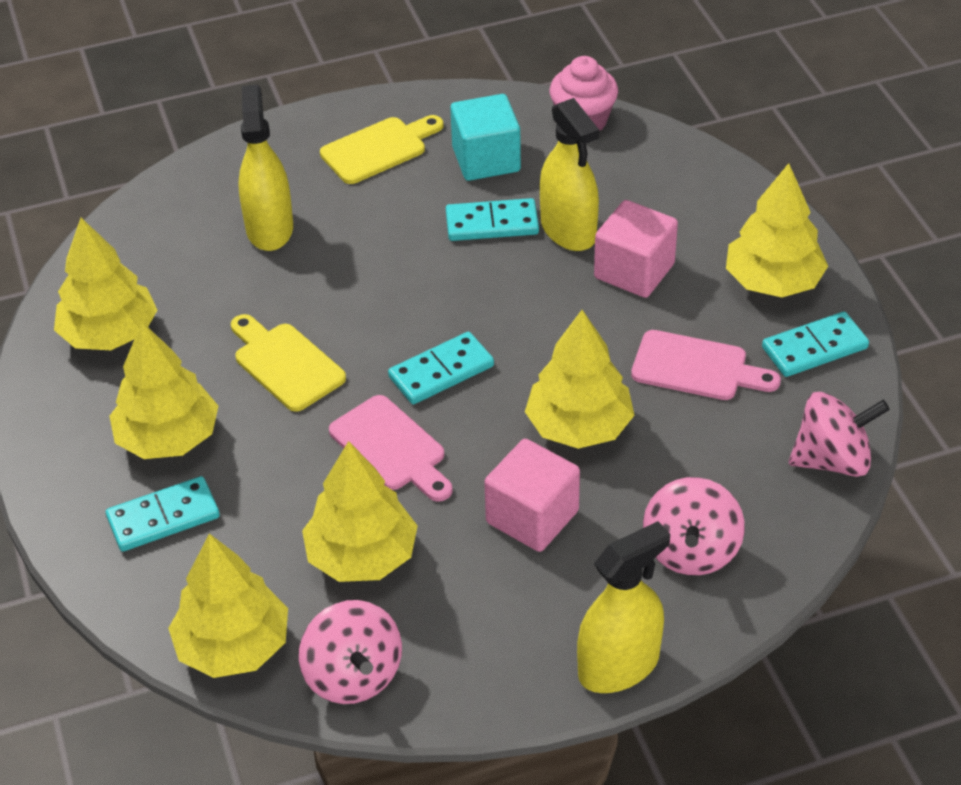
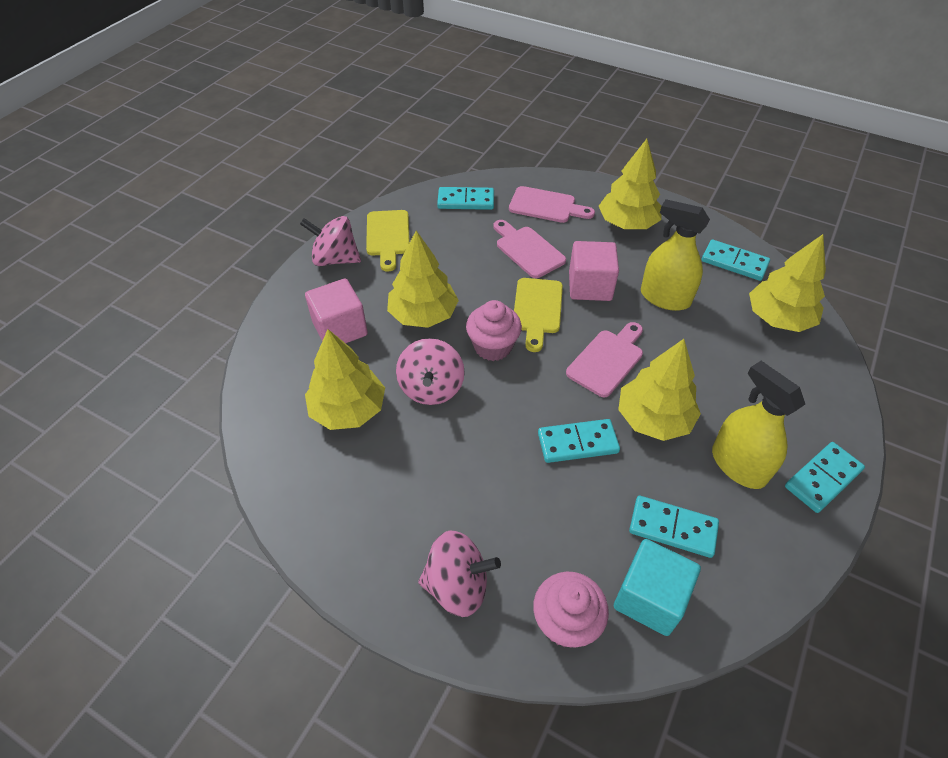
pink cupcake: [549,56,618,130] = 1 -> [466,300,522,361] [533,572,609,648] = 2
pink cutting board: [329,395,453,502] [631,330,781,400] = 2 -> [493,220,566,278] [509,186,595,223] [566,322,643,397] = 3
turquoise domino: [106,476,220,552] [388,332,494,404] [446,198,539,241] [762,312,869,377] = 4 -> [437,187,494,210] [538,419,620,463] [629,496,719,558] [702,239,770,281] [785,442,865,513] = 5
yellow spray bottle: [238,85,293,251] [540,98,599,251] [577,521,670,693] = 3 -> [641,199,710,311] [712,361,805,489] = 2
yellow tree: [54,218,157,350] [109,322,218,459] [168,534,288,678] [302,441,418,582] [525,310,635,449] [726,163,828,297] = 6 -> [305,329,385,430] [387,231,459,328] [599,139,661,229] [618,339,701,441] [749,234,826,332] = 5

